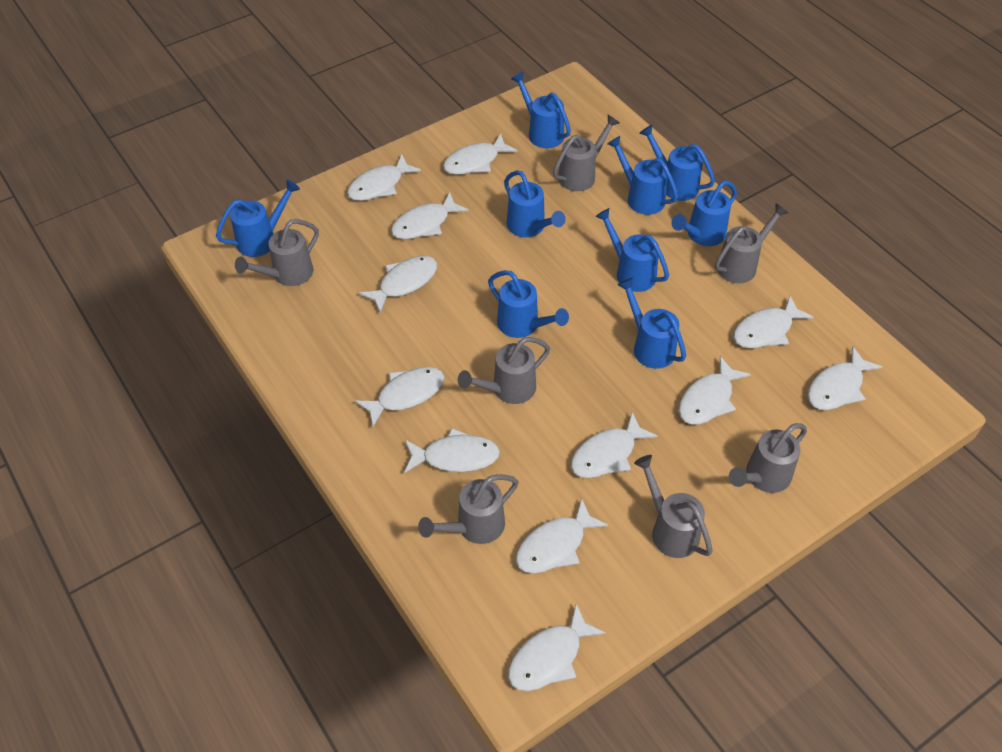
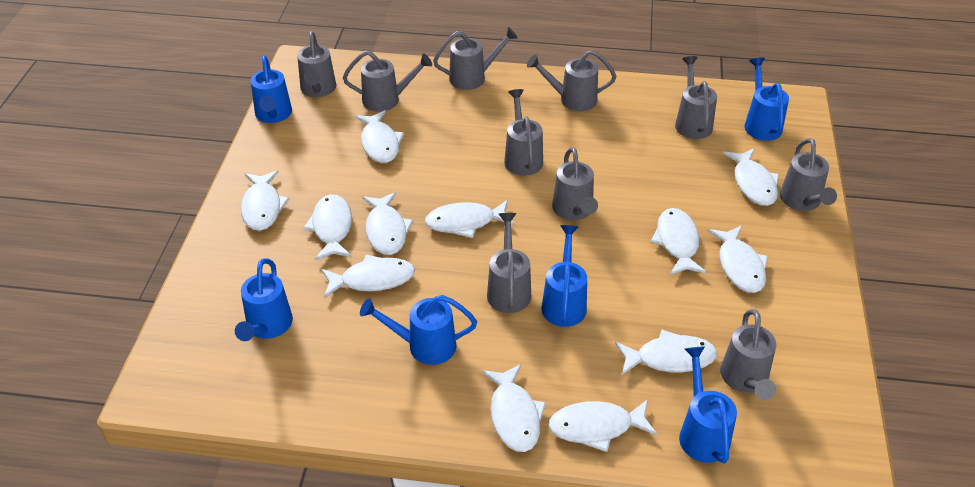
blue watering can: [216,180,300,257] [488,270,569,338] [504,170,566,237] [511,72,571,148] [595,208,669,292] [607,136,678,215] [617,277,686,369] [639,125,715,201] [671,181,737,246] = 9 -> [235,258,293,341] [251,55,292,123] [360,295,477,365] [541,225,587,327] [679,346,737,464] [744,57,789,141] = 6
grey watering can: [235,219,319,286] [418,474,518,544] [458,337,550,404] [553,115,620,191] [634,455,713,558] [715,203,789,283] [729,423,807,493] = 7 -> [297,31,336,97] [343,51,432,112] [433,27,518,90] [487,213,531,313] [504,89,543,176] [527,50,617,111] [552,147,598,220] [675,56,717,139] [720,309,776,400] [780,138,837,211] = 10

